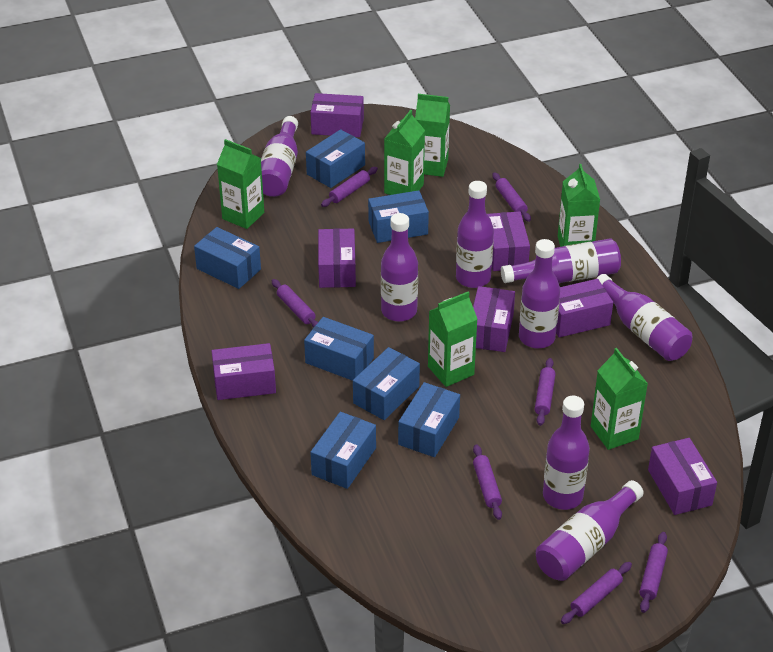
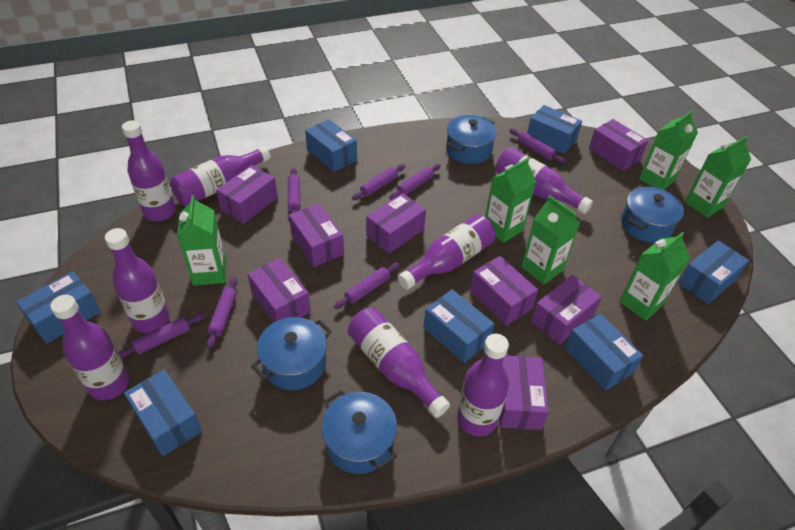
blue pot: none = 0 -> [251,317,332,390] [321,390,397,474] [446,115,497,164] [621,187,684,243] = 4
purple box: [212,343,276,400] [311,93,364,137] [318,228,356,288] [473,286,515,352] [487,211,530,271] [556,279,613,337] [648,438,717,515] = 7 -> [216,165,278,224] [248,258,311,323] [289,204,344,267] [366,193,426,254] [470,256,538,326] [499,355,549,430] [531,275,602,345] [589,119,648,171] = 8

